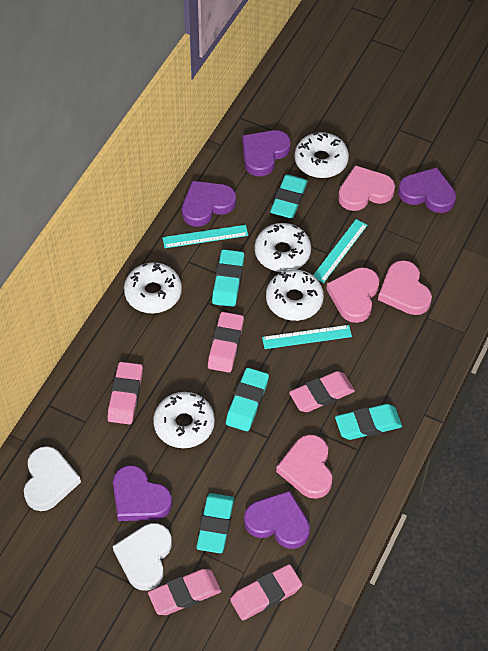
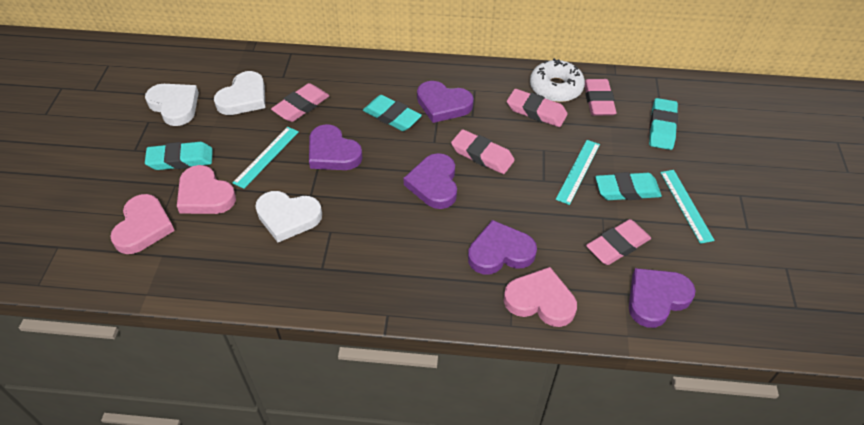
pink heart: [276,435,332,499] [326,267,379,323] [338,165,395,211] [378,260,432,315] = 4 -> [110,194,175,254] [177,165,236,214] [504,267,577,327] = 3
turquoise eraser: [196,493,234,553] [212,249,244,307] [226,368,269,431] [270,174,308,218] [335,404,402,440] = 5 -> [145,142,213,170] [363,95,422,131] [595,172,662,200] [649,98,678,150] = 4
white donut: [124,261,182,313] [153,392,215,448] [255,223,311,272] [266,270,324,321] [295,132,349,178] = 5 -> [530,58,585,102] = 1
white heart: [24,446,81,511] [113,523,172,591] = 2 -> [145,84,199,126] [214,71,266,115] [255,191,322,242] = 3

